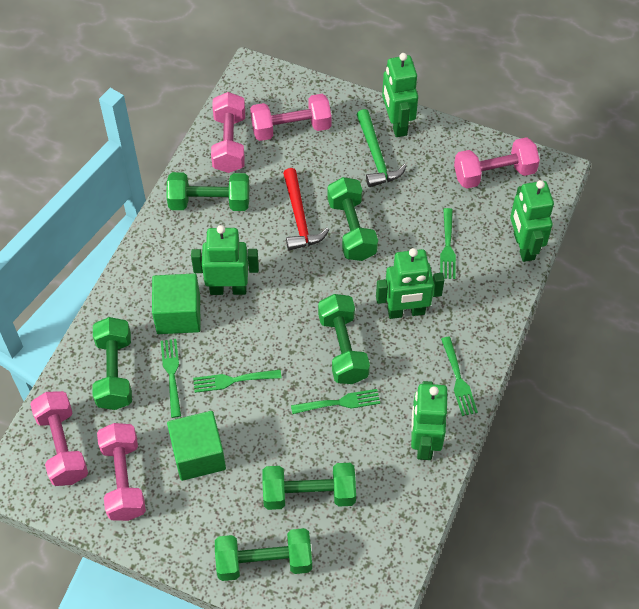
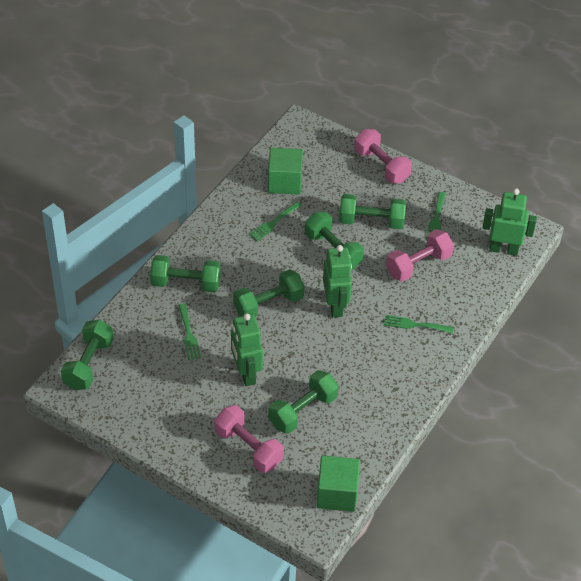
green fork: [161,339,181,418] [193,370,282,393] [291,389,380,414] [440,208,456,279] [441,337,478,416] = 5 -> [178,303,201,360] [249,202,302,242] [384,315,454,333] [426,192,446,239] = 4
green hammer: [356,109,407,187] = 1 -> none = 0
green robot: [191,225,259,295] [376,248,444,319] [382,53,418,137] [411,381,447,460] [510,180,554,262] = 5 -> [231,313,263,386] [323,245,352,318] [482,188,537,256] = 3
pink dumbbell: [30,391,88,486] [97,423,146,521] [211,92,245,173] [250,94,332,141] [454,137,540,189] = 5 -> [214,405,284,473] [354,129,412,183] [386,229,454,281] = 3
red hammer: [283,168,329,250] = 1 -> none = 0

